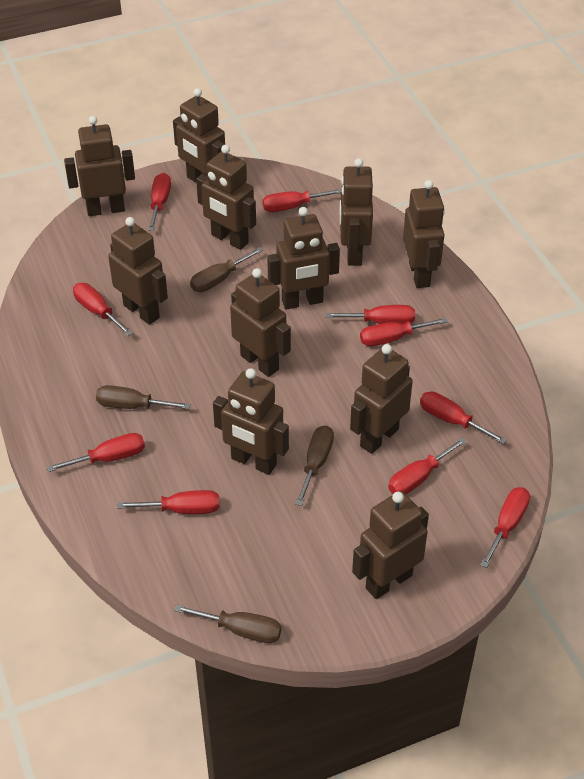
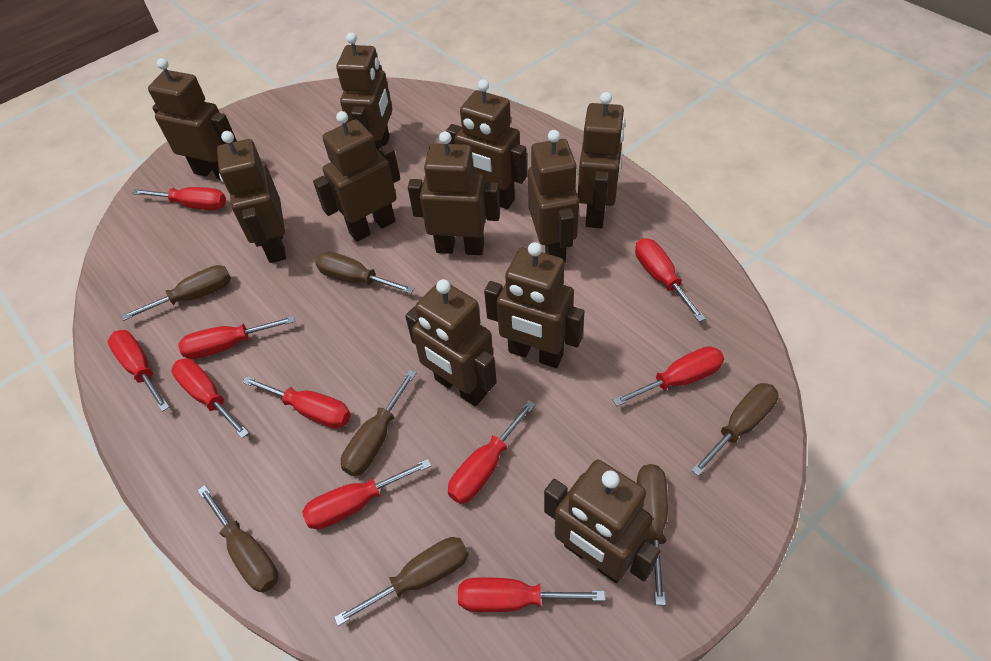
brown screwdriver: [96,385,191,409] [174,604,282,643] [190,247,263,292] [295,425,334,506] = 4 -> [121,265,231,321] [197,485,278,593] [315,252,415,294] [334,537,469,626] [341,370,417,476] [637,464,668,605] [691,383,779,476] = 7

